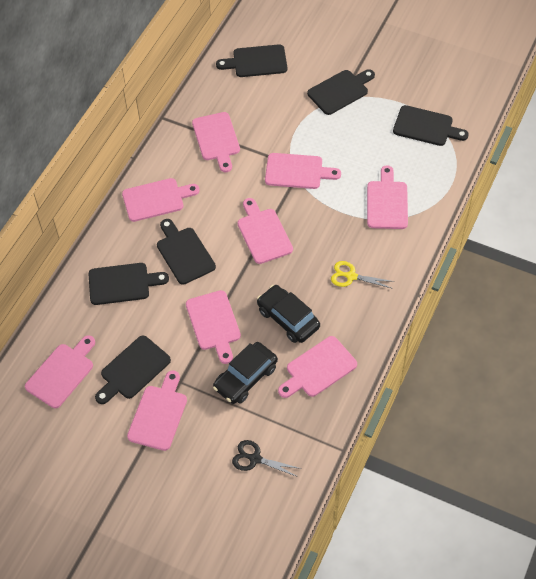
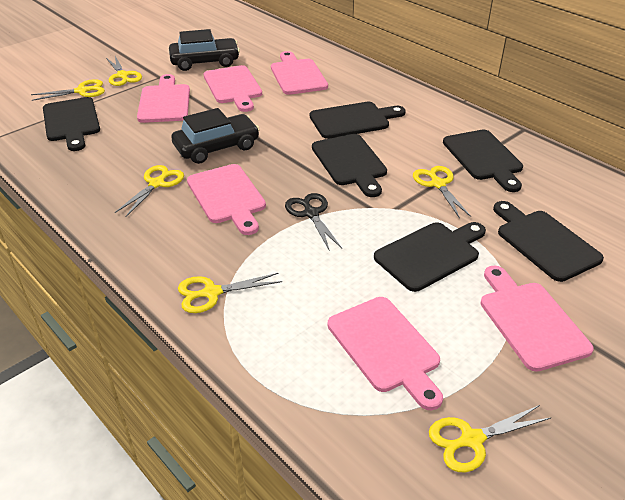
pink cutting board: [25,335,95,408] [122,178,200,222] [127,370,187,451] [186,290,241,364] [192,112,240,172] [237,198,293,264] [265,153,341,189] [278,336,357,398] [367,165,408,229] = 9 -> [137,74,190,123] [187,164,266,235] [203,65,262,112] [271,51,328,95] [327,297,443,410] [481,266,594,372] = 6
yellow scissors: [331,261,394,289] = 1 -> [31,79,105,101] [106,56,142,86] [115,165,184,218] [178,273,282,313] [413,166,471,219] [429,405,551,472] = 6

